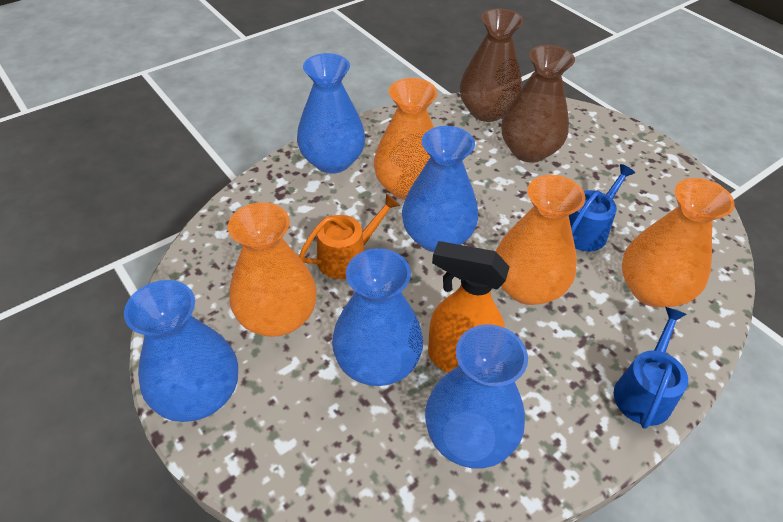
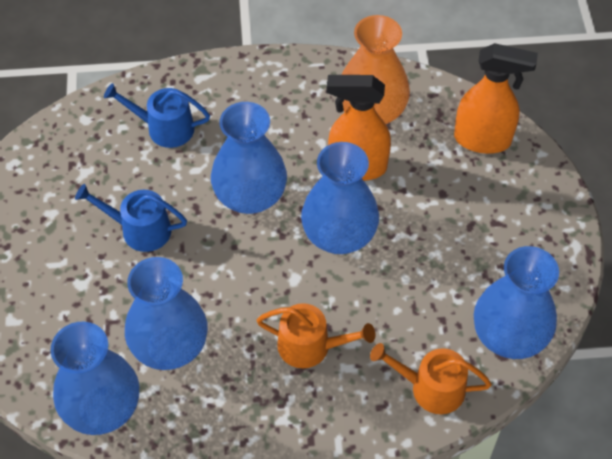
brown vase: [460,9,524,122] [502,45,575,163] = 2 -> none = 0
orange spray bottle: [428,241,509,373] = 1 -> [327,75,391,181] [454,43,538,154] = 2
orange vase: [228,202,317,337] [374,78,438,200] [496,175,585,305] [622,178,735,308] = 4 -> [342,15,410,124] = 1
orange watering can: [299,194,400,279] = 1 -> [256,303,375,368] [370,343,492,414] = 2

